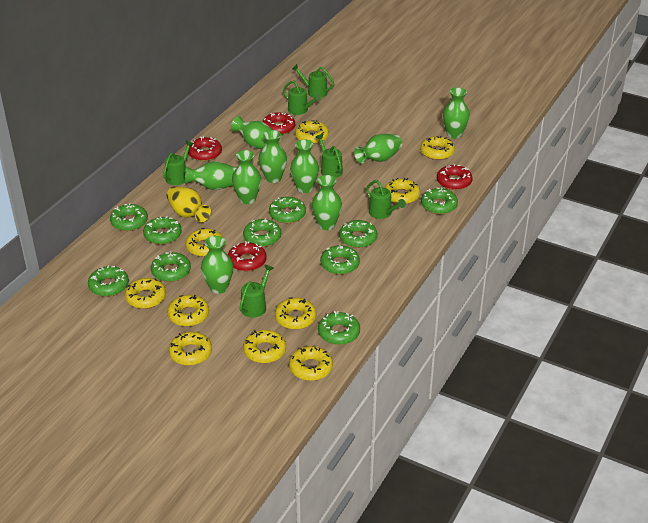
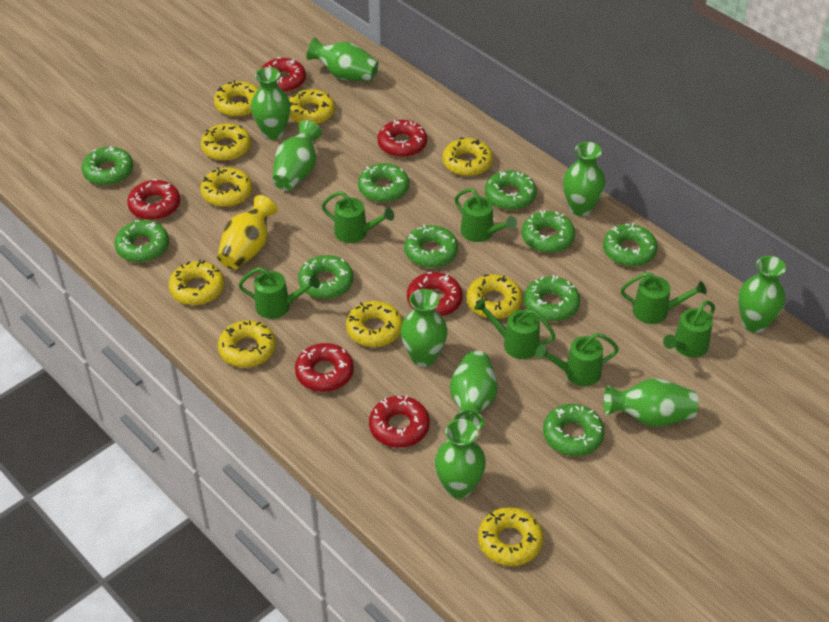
green watering can: [163,141,194,185] [240,264,274,318] [283,80,321,115] [292,64,334,98] [316,134,343,178] [366,180,406,219] = 6 -> [238,267,320,319] [321,191,394,243] [455,188,517,242] [474,299,556,359] [535,333,619,386] [621,272,707,324] [663,301,715,357] = 7
red donut: [188,136,222,161] [228,241,267,271] [262,112,295,135] [437,164,473,190] = 4 -> [127,179,180,220] [261,57,306,92] [295,343,354,392] [369,395,430,448] [377,120,427,157] [407,272,463,316] = 6

